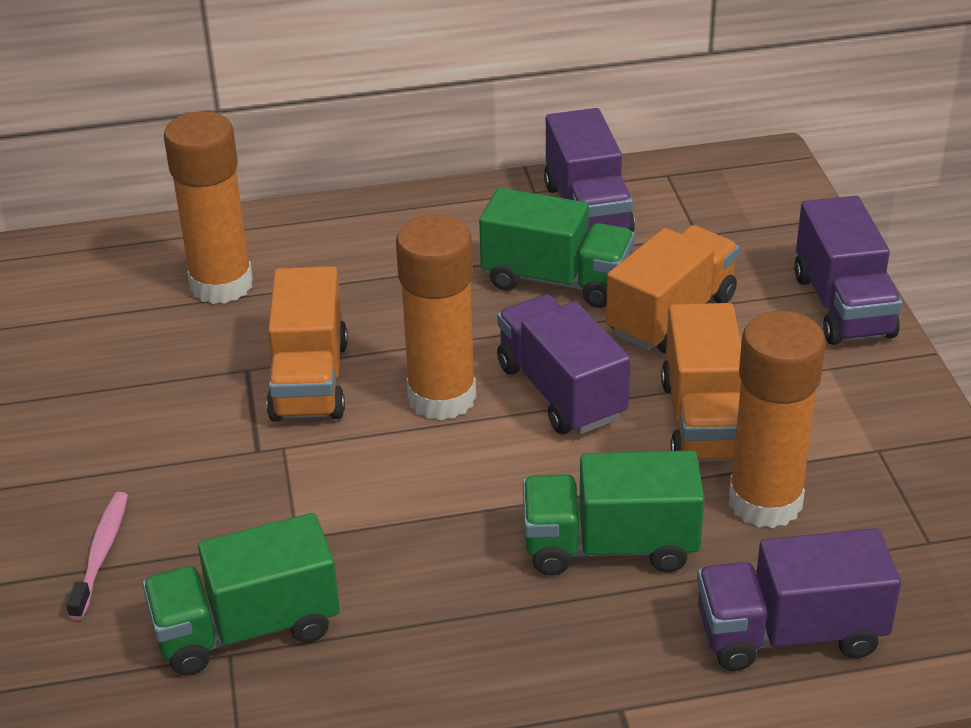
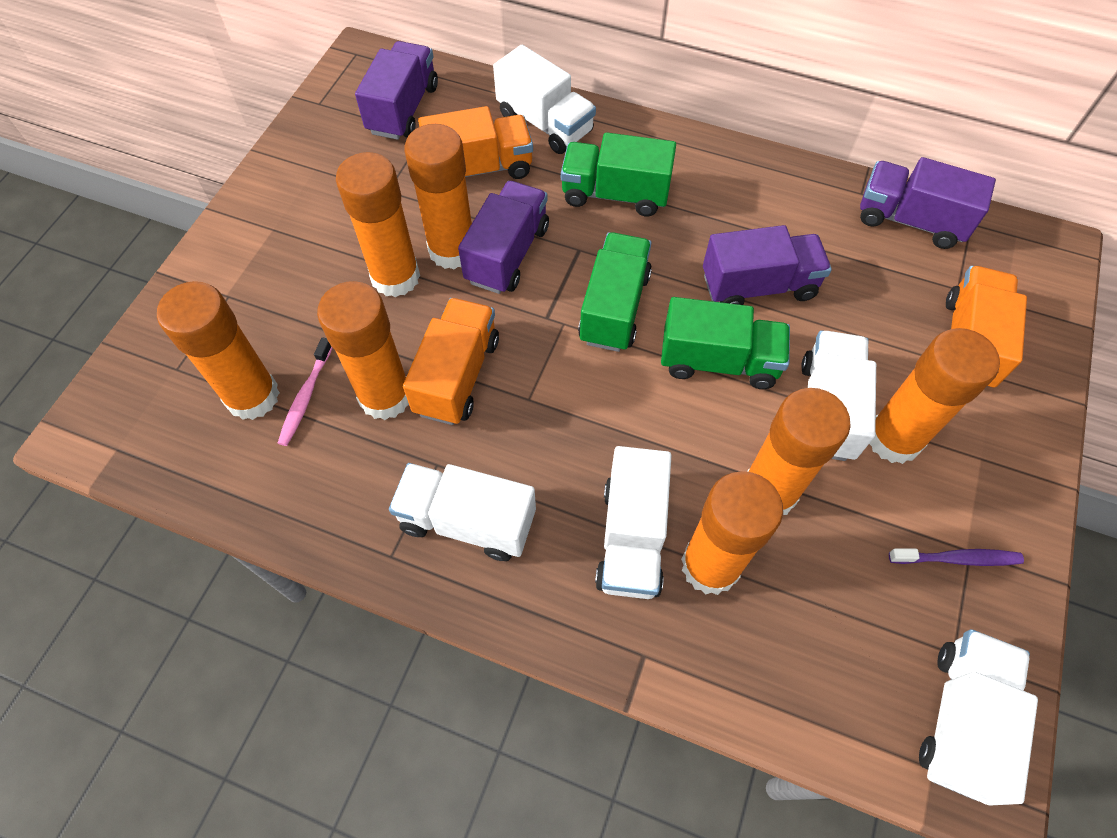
orange glue stick: [164,111,253,304] [396,215,476,421] [729,311,826,528] = 3 -> [157,281,280,420] [317,281,409,420] [336,152,420,297] [404,124,472,269] [681,471,783,595] [747,388,851,515] [869,328,1000,464] = 7
purple toothbrush: none = 0 -> [889,548,1024,566] = 1
white truck: none = 0 -> [389,463,536,561] [493,45,596,154] [595,446,672,599] [801,330,876,461] [919,629,1038,805] = 5

